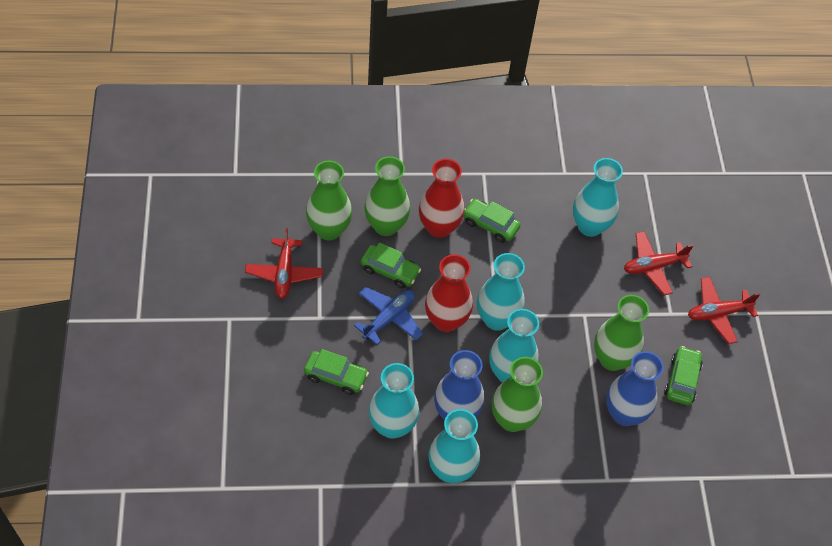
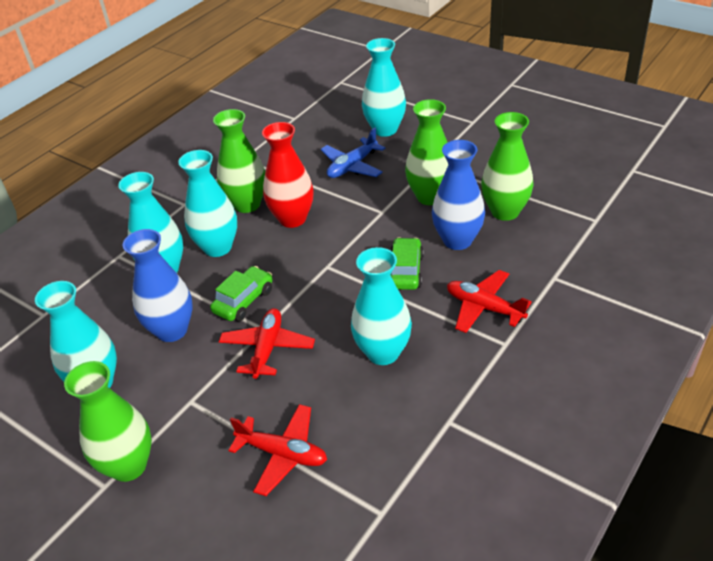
green car: [304,349,369,395] [361,243,421,288] [464,199,521,243] [664,346,703,405] = 4 -> [210,266,273,321] [390,237,424,290] = 2
red vase: [419,159,464,238] [425,254,473,332] = 2 -> [262,122,313,228] = 1

